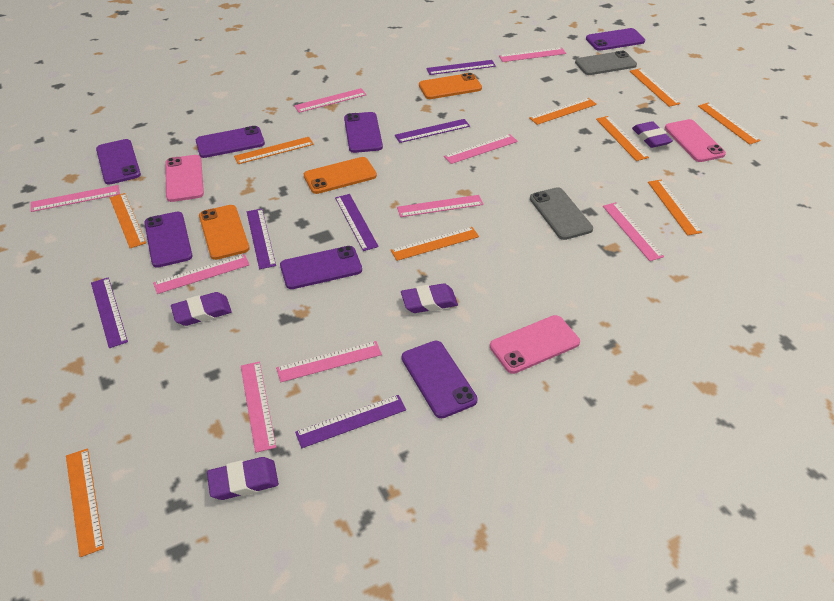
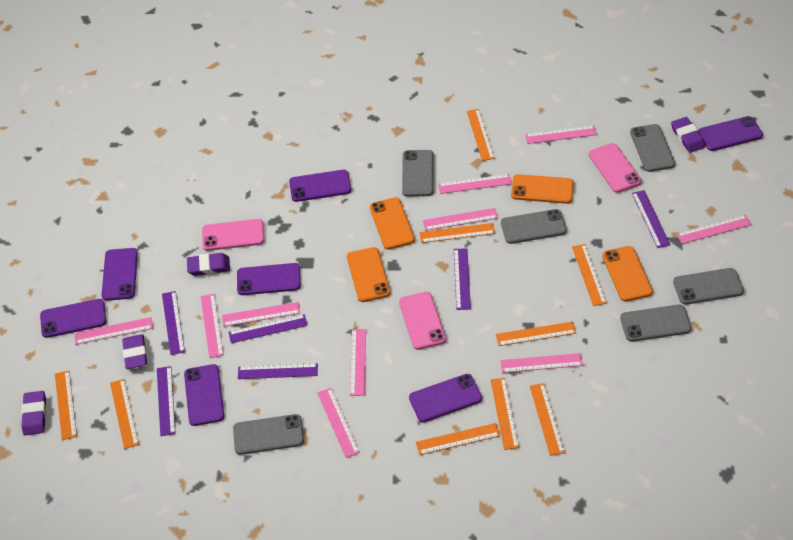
grey phone: [530,187,593,240] [575,51,637,75] = 2 -> [233,414,304,455] [402,150,434,197] [501,209,567,244] [620,305,692,342] [630,124,675,172] [673,268,744,305] = 6
orange phone: [199,205,250,260] [304,157,377,194] [419,73,482,99] = 3 -> [347,247,391,302] [370,197,415,250] [511,174,574,204] [602,246,653,302] = 4
pink ruler: [31,185,120,212] [153,254,250,294] [241,362,276,453] [276,341,382,382] [294,88,367,113] [397,195,483,217] [444,134,518,164] [499,47,566,62] [603,202,664,261] = 9 -> [74,317,153,345] [201,294,224,358] [222,302,300,327] [318,388,360,458] [350,329,366,396] [423,208,498,231] [438,174,512,194] [501,353,583,373] [525,125,597,144] [677,215,752,244] = 10

